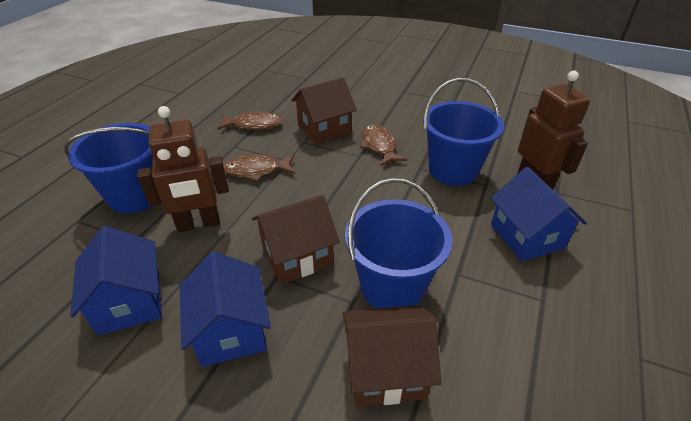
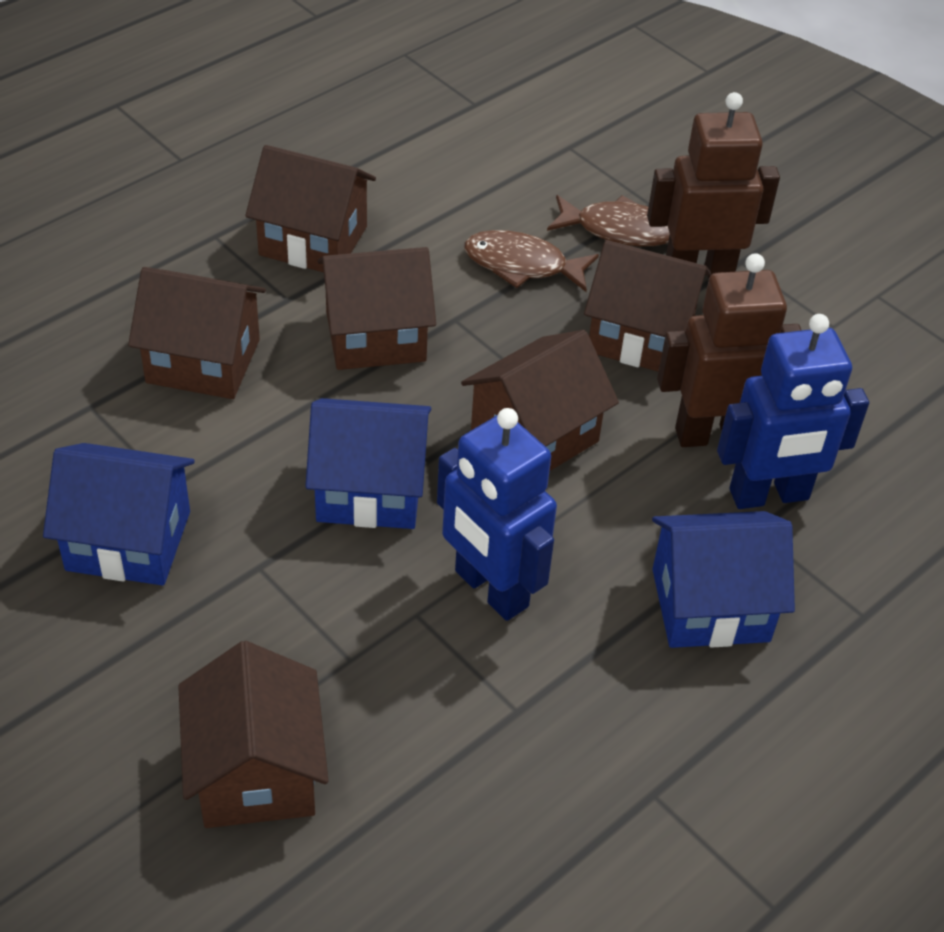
blue bucket: [64,123,153,214] [345,178,453,309] [423,78,504,186] = 3 -> none = 0
blue robot: none = 0 -> [437,408,557,621] [717,314,869,509] = 2
brown fish: [217,110,282,130] [224,155,295,182] [360,125,407,166] = 3 -> [464,230,599,292] [547,195,670,246] = 2
brown house: [252,195,340,284] [291,77,357,144] [342,305,442,406] = 3 -> [128,267,266,399] [178,641,329,828] [245,145,376,272] [317,247,436,370] [461,330,619,471] [584,240,711,371] = 6

